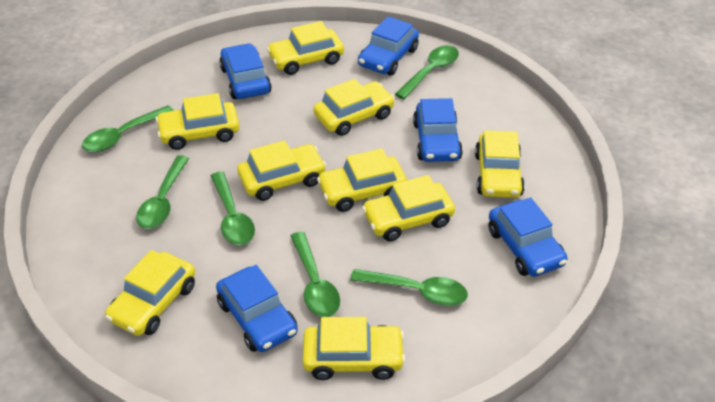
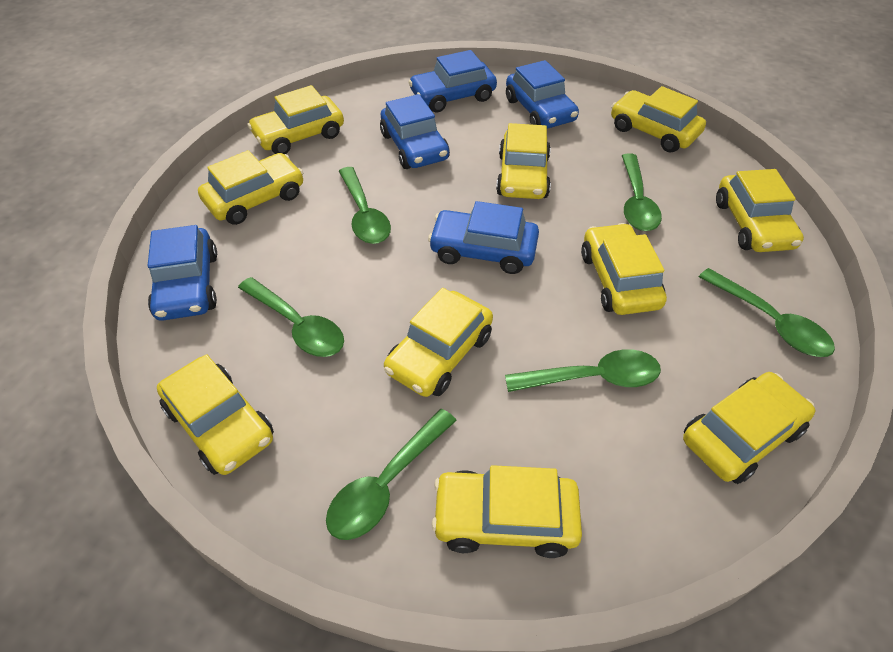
yellow car: [105,250,195,336] [156,93,239,150] [237,140,326,201] [267,21,344,75] [303,317,405,380] [313,79,395,136] [317,148,407,212] [362,175,455,241] [475,131,525,198] = 9 -> [157,354,274,475] [198,150,303,225] [247,85,344,155] [384,288,493,397] [431,465,582,558] [496,123,551,199] [581,223,667,315] [611,86,706,153] [683,372,815,484] [716,169,804,252] = 10

